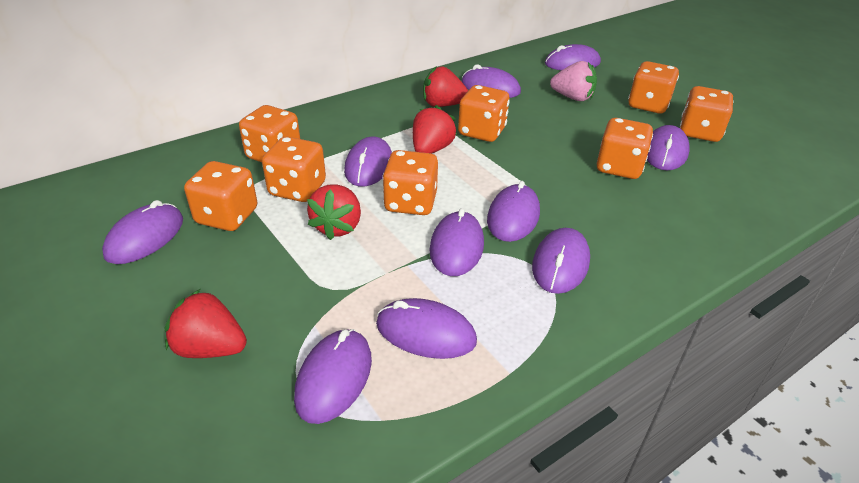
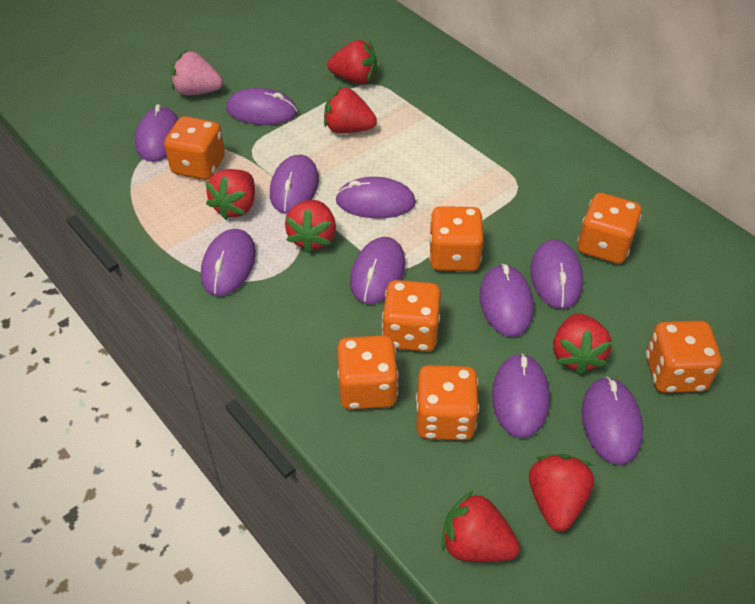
orange dice: [184,161,257,231] [239,105,300,162] [262,137,326,202] [382,150,438,215] [458,85,510,142] [597,118,653,179] [628,61,679,114] [680,86,734,142] = 8 -> [164,116,225,180] [337,335,398,410] [382,280,441,352] [416,365,479,440] [429,206,484,271] [577,193,642,264] [646,321,722,393] = 7
red strawberry: [164,289,247,358] [307,184,361,240] [413,105,457,154] [423,66,468,107] = 4 -> [205,169,255,220] [285,200,336,253] [324,87,377,133] [327,40,377,84] [442,490,520,562] [529,454,594,532] [553,313,612,375] = 7

